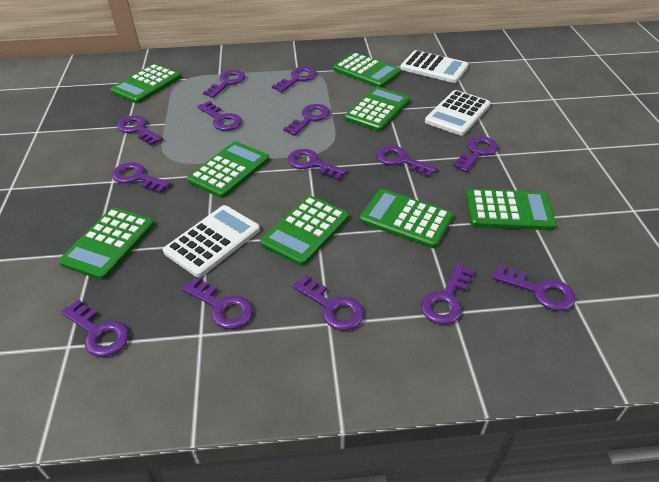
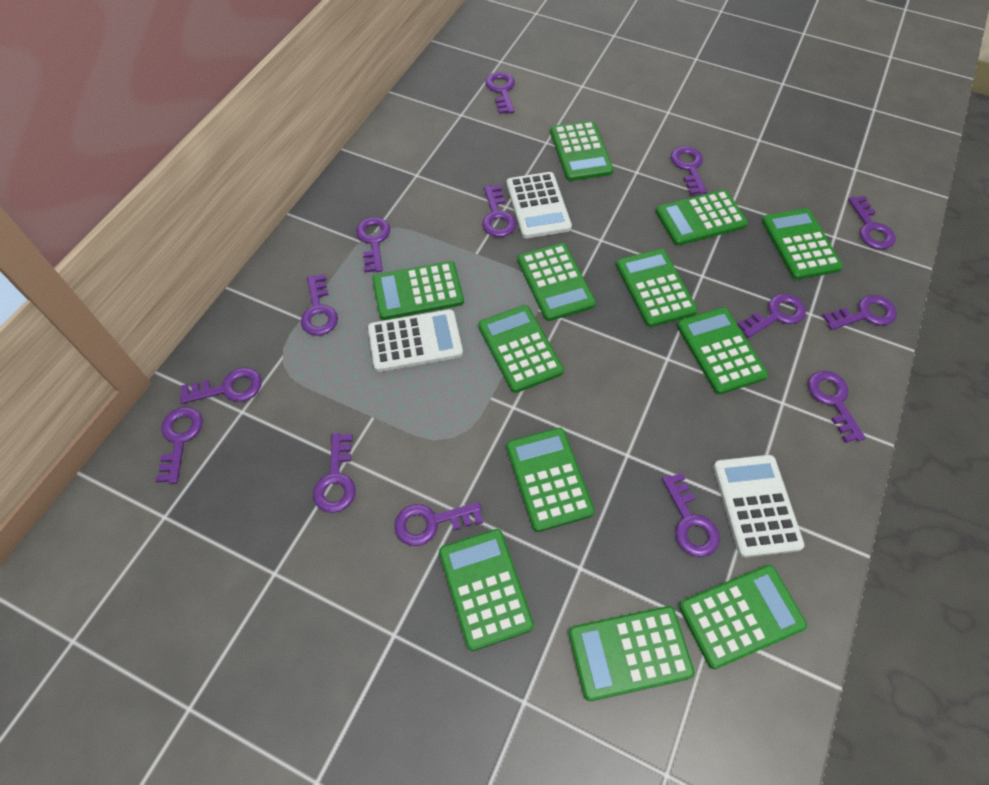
green calculator: [58,208,154,280] [110,64,181,104] [187,141,269,198] [260,195,349,266] [333,52,401,88] [344,87,410,131] [359,189,454,248] [466,189,556,230] = 8 -> [372,261,464,320] [439,529,534,651] [478,305,564,393] [506,428,595,532] [517,243,596,321] [550,121,614,181] [569,606,694,701] [616,249,698,327] [656,190,748,246] [677,307,768,395] [679,565,807,669] [762,208,843,280] = 12

